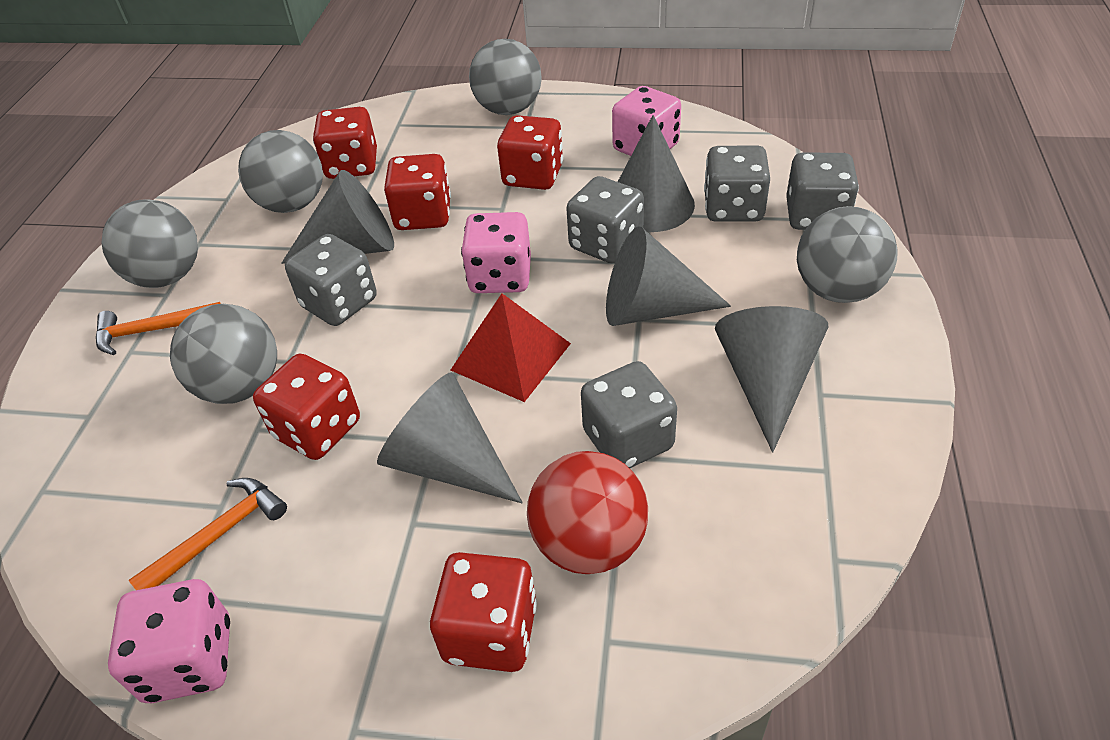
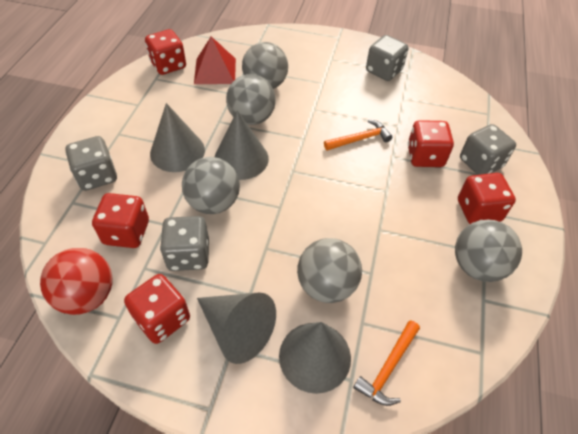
grey cone: [281,170,394,264] [377,372,523,503] [606,226,731,326] [618,115,695,232] [715,306,828,452] = 5 -> [150,103,205,172] [197,293,276,364] [215,111,269,180] [279,322,351,394] = 4
grey dice: [285,234,377,326] [566,176,644,263] [581,361,677,468] [704,145,770,222] [786,152,859,230] = 5 -> [65,136,117,191] [160,216,209,271] [366,35,408,81] [460,124,516,175] = 4
pink dice: [108,579,230,703] [461,212,531,293] [612,86,681,156] = 3 -> none = 0

